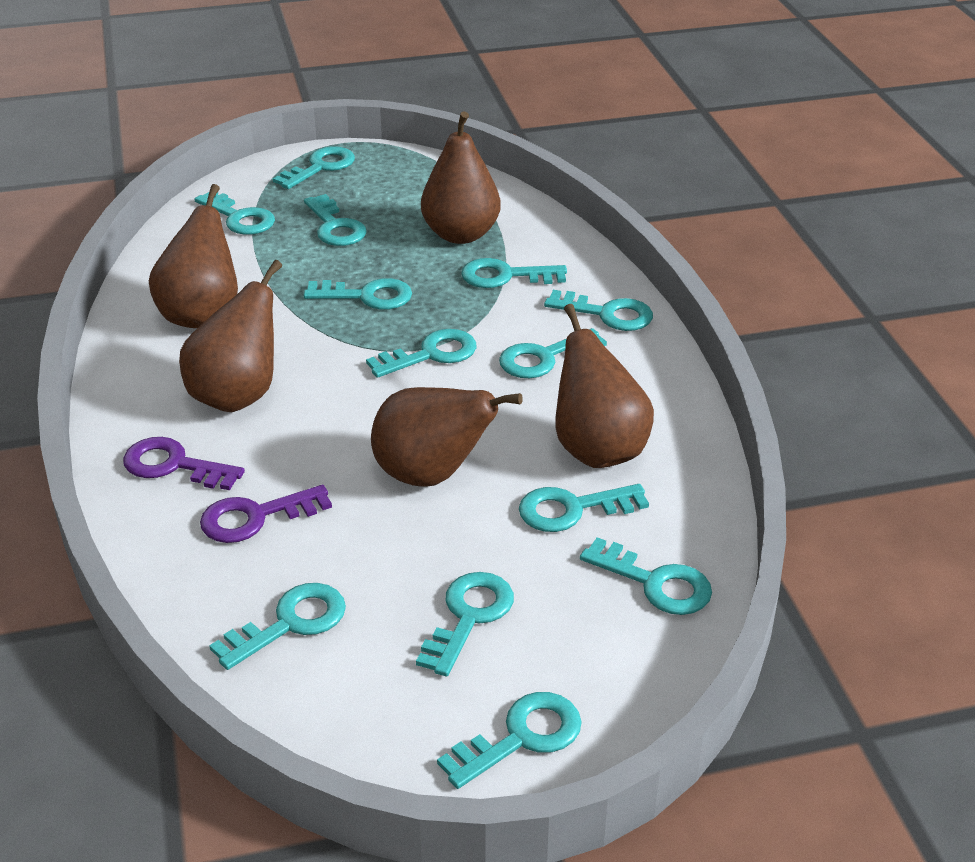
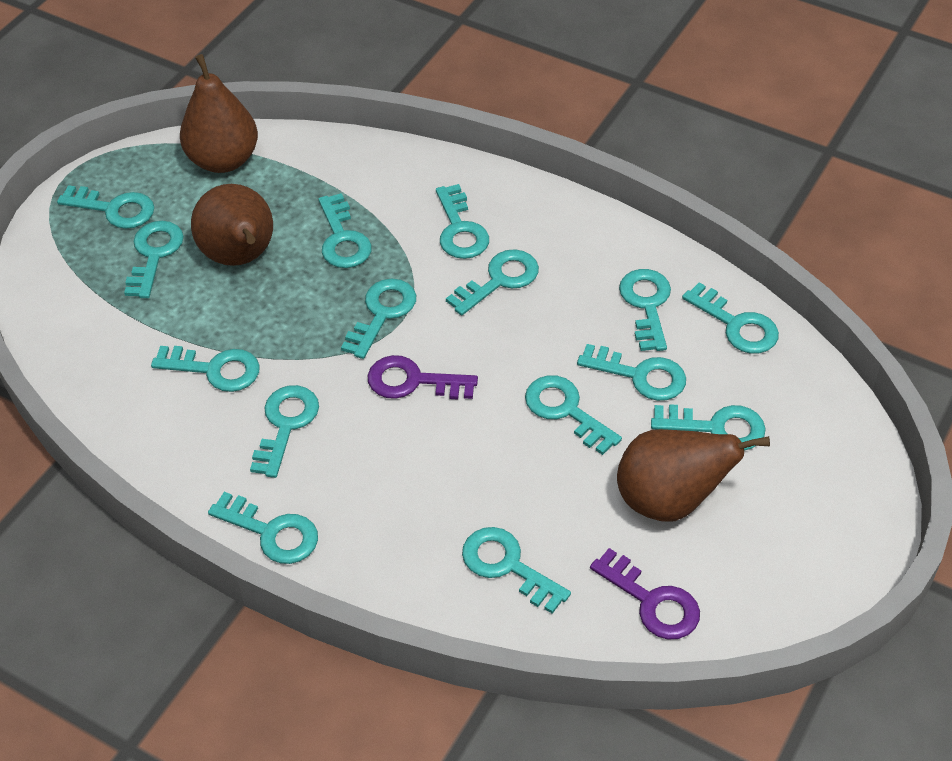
brown pear: [149,184,238,328] [179,260,282,412] [371,387,523,486] [421,111,501,244] [555,304,654,468] = 5 -> [180,54,258,173] [191,184,273,266] [617,429,770,522] = 3
turquoise key: [194,192,275,235] [209,583,346,670] [273,146,355,189] [304,194,367,246] [304,278,412,310] [366,329,477,378] [416,572,514,676] [437,692,582,789] [461,258,567,288] [499,328,607,378] [519,484,649,532] [544,290,653,331] [580,537,712,615] = 13 -> [57,185,154,229] [124,221,184,298] [151,346,260,392] [208,492,318,564] [250,385,319,478] [318,193,372,268] [341,279,416,359] [436,184,489,259] [446,249,539,316] [462,527,571,614] [525,375,622,455] [577,344,686,401] [619,269,671,351] [651,404,766,451] [682,282,779,354] = 15

